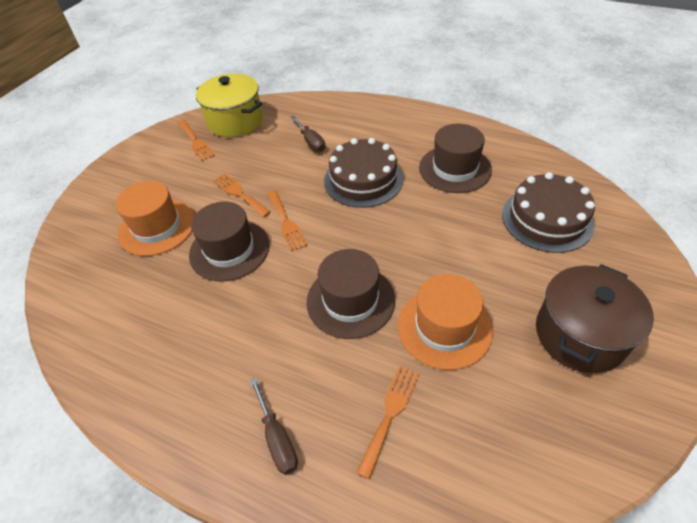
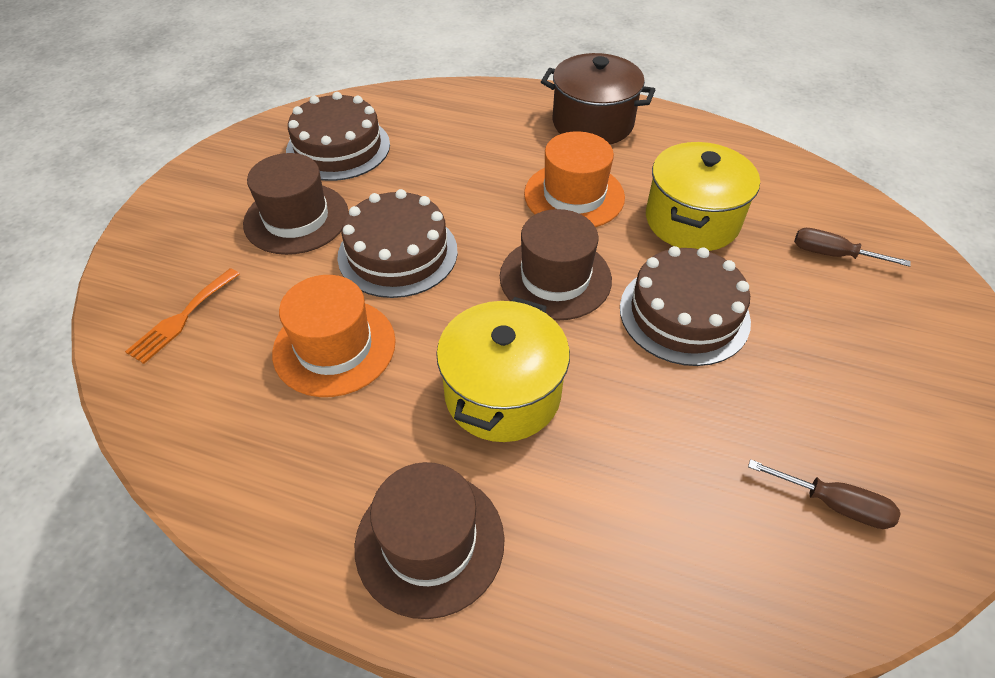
brown cake: [324,138,403,208] [502,172,595,253] = 2 -> [286,92,390,181] [337,189,458,298] [620,246,751,366] = 3
orange fork: [177,120,215,161] [213,173,271,217] [267,190,308,251] [356,366,420,479] = 4 -> [125,268,240,364] = 1
yellow pot: [196,74,263,137] = 1 -> [436,297,570,442] [646,142,760,251] = 2

